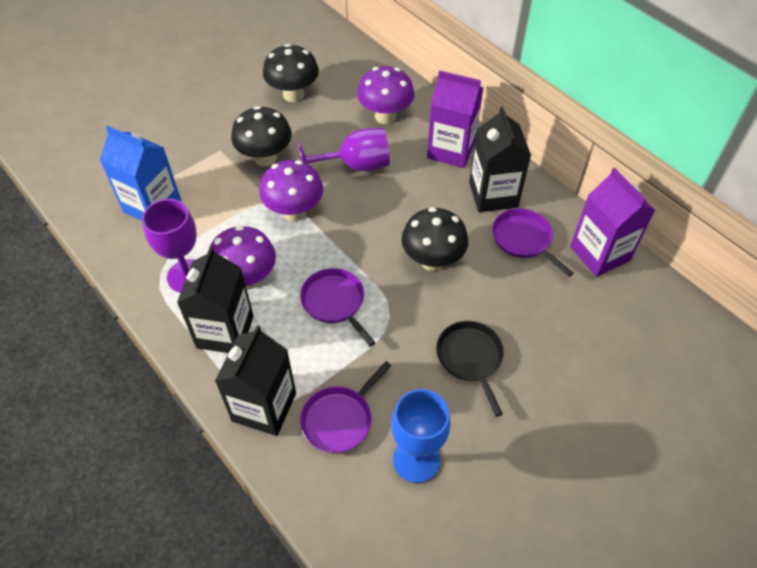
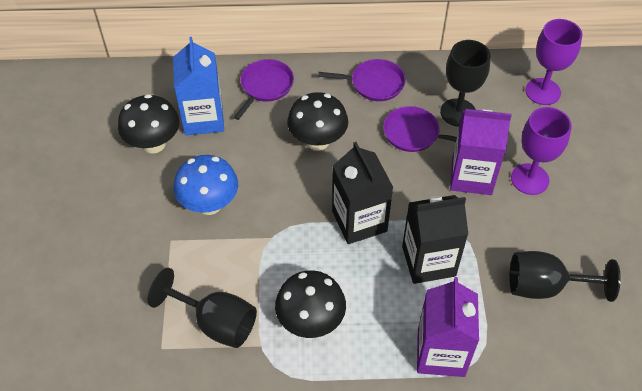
black carton: [177,246,254,353] [215,325,296,436] [469,107,531,212] = 3 -> [332,142,393,244] [402,195,468,284] = 2
black goblet: none = 0 -> [147,268,257,348] [440,40,490,127] [509,251,621,302] = 3
black pan: [436,321,504,417] = 1 -> none = 0
blue goblet: [391,389,451,483] = 1 -> none = 0
blue mushroom: none = 0 -> [174,155,238,215] = 1
purple mushroom: [210,226,276,290] [259,160,323,221] [357,66,414,124] = 3 -> none = 0

